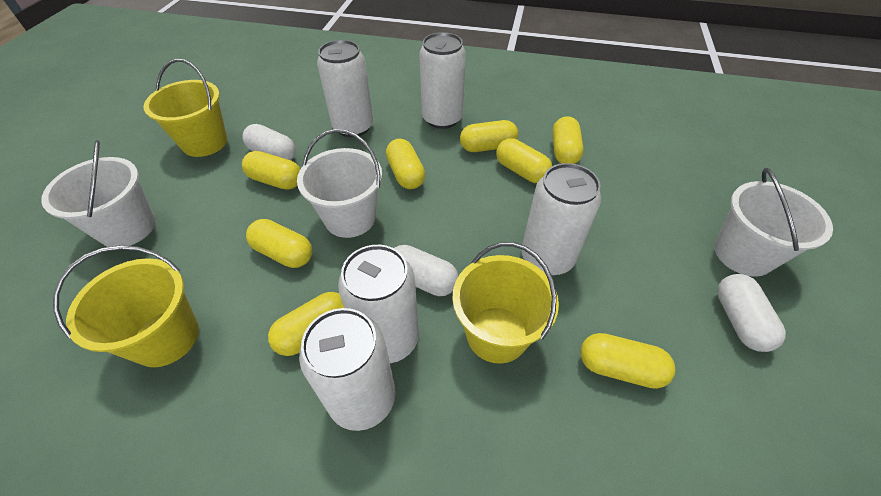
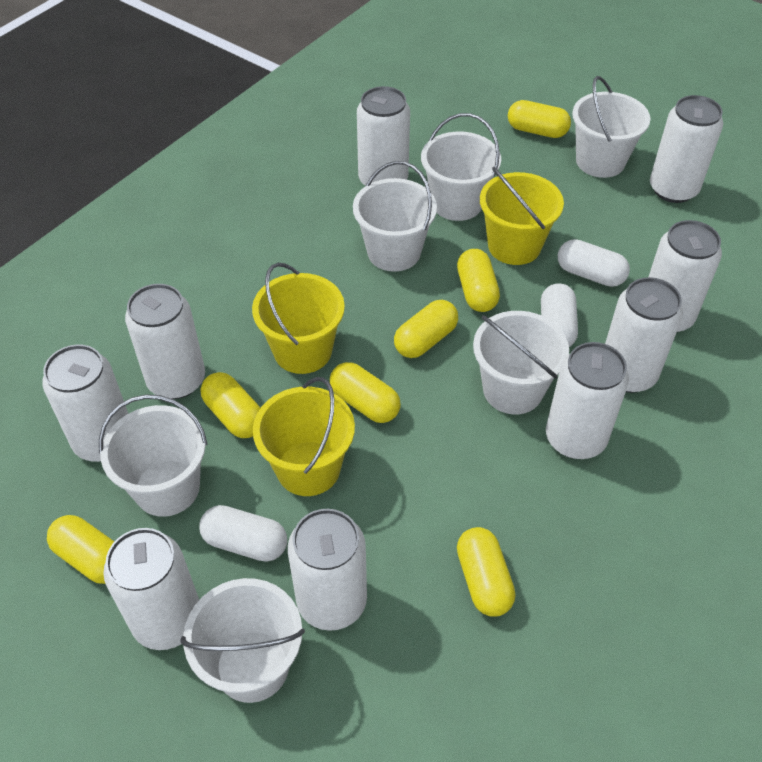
white bucket: [41,140,155,247] [297,129,382,238] [714,168,833,277] = 3 -> [99,394,208,517] [181,578,305,703] [353,161,437,272] [421,113,501,221] [473,311,569,414] [572,76,650,178] = 6
white can: [299,308,396,431] [317,40,373,137] [338,245,419,363] [419,32,466,129] [521,163,601,275] = 5 -> [42,344,128,462] [103,528,199,650] [125,284,205,399] [288,509,367,631] [357,86,410,186] [546,342,629,459] [605,277,683,393] [649,220,722,332] [650,95,723,203] = 9
yellow capsule: [242,151,300,190] [246,219,312,268] [268,292,344,356] [386,139,425,189] [460,120,518,152] [496,138,552,183] [552,116,584,164] [580,333,676,389] = 8 -> [47,515,115,584] [201,372,260,438] [330,362,401,423] [394,300,458,358] [457,249,500,312] [457,527,516,616] [508,100,571,138] = 7

